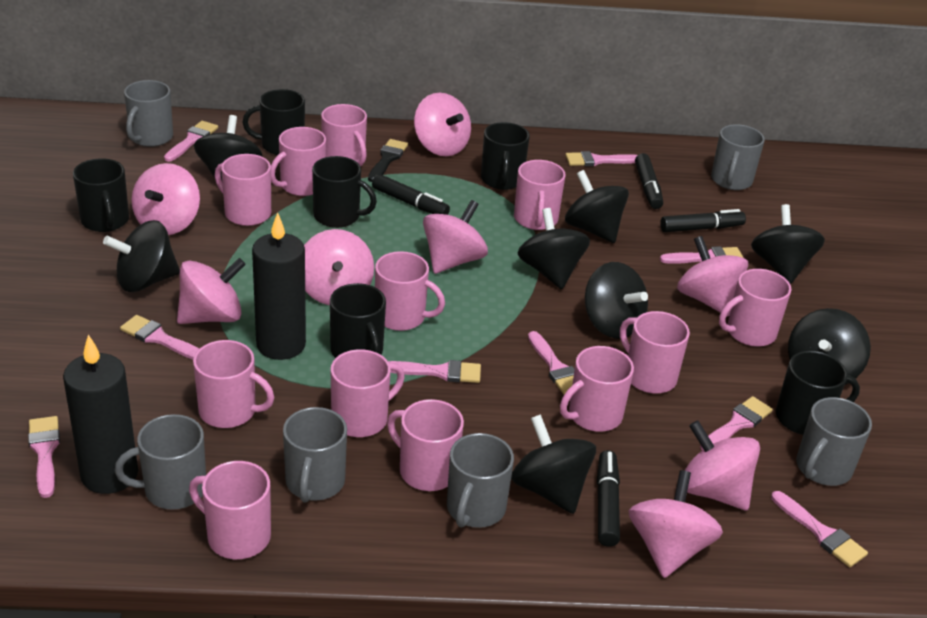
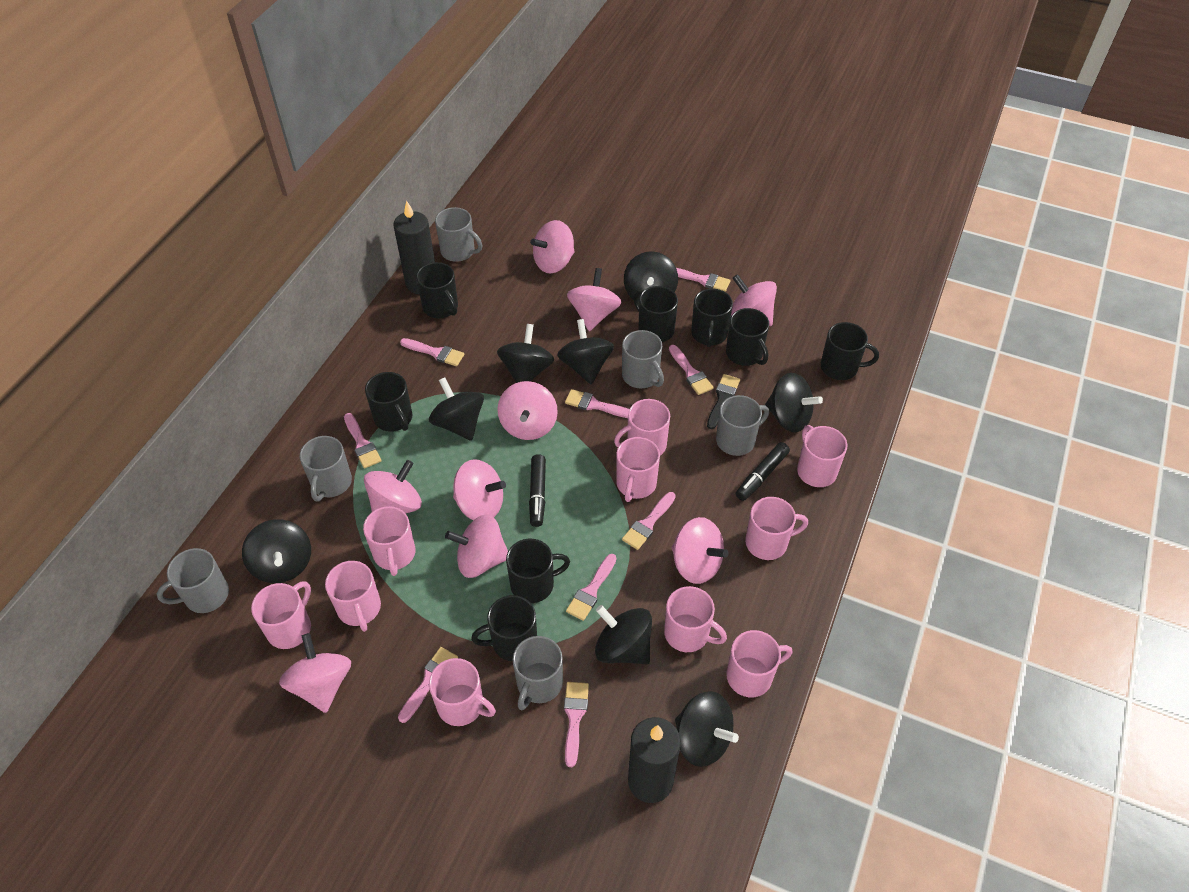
black marker: [372,174,450,215] [597,450,620,547] [635,153,663,209] [660,209,746,232] = 4 -> [529,454,546,527] [736,442,790,501] = 2
black mug: [73,158,129,232] [242,89,305,155] [312,156,377,228] [330,283,386,358] [481,122,530,190] [776,351,860,435] = 6 -> [365,372,412,432] [416,262,458,318] [471,595,537,661] [506,539,570,603] [634,286,678,342] [691,289,733,347] [726,308,769,366] [821,322,879,380] = 8
pink mug: [189,461,271,559] [193,340,275,428] [215,154,271,226] [271,127,326,196] [321,104,367,166] [331,349,405,437] [375,251,445,331] [387,399,464,491] [514,160,566,230] [560,346,634,432] [620,311,690,394] [719,269,791,347] = 12 -> [251,581,311,649] [325,561,381,632] [363,506,416,576] [429,658,496,726] [614,399,670,456] [616,437,660,502] [664,586,727,652] [726,630,792,697] [745,497,808,560] [797,425,847,487] = 10
pink spinning top: [131,163,200,235] [177,258,246,324] [304,229,374,305] [414,93,471,156] [423,200,488,274] [628,470,723,578] [677,236,748,317] [684,420,760,510] = 8 -> [279,633,351,713] [364,460,422,513] [445,514,508,578] [453,459,506,520] [497,381,558,440] [530,220,575,273] [567,268,622,331] [672,517,729,584] [731,274,777,326] = 9

